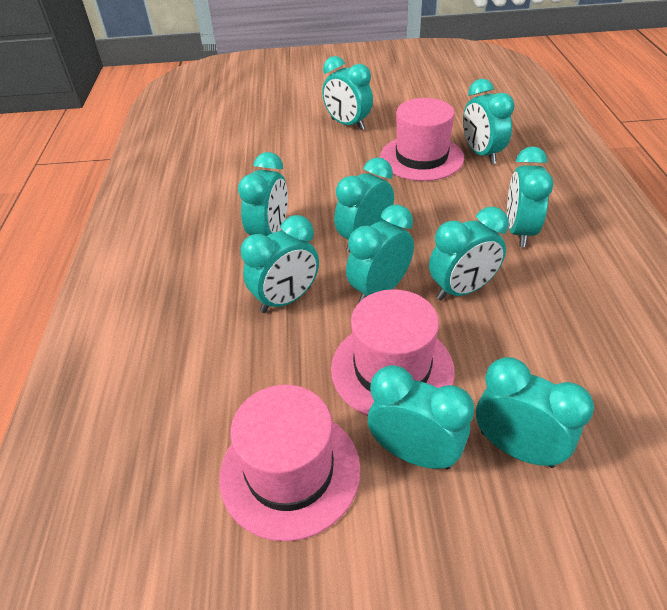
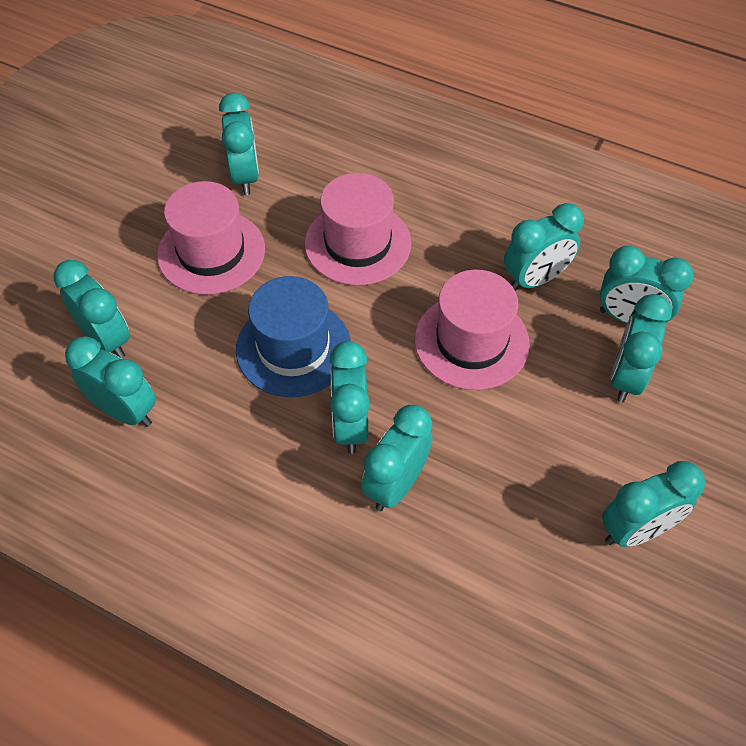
blue hat: none = 0 -> [236,276,351,397] = 1
turquoise clock: [238,152,288,236] [241,215,319,313] [322,56,373,130] [334,157,394,252] [346,204,414,303] [368,365,474,470] [429,207,509,301] [463,79,515,164] [476,357,594,468] [507,146,554,247] = 10 -> [53,260,130,359] [65,336,156,427] [219,93,259,195] [329,341,370,454] [361,405,433,511] [504,203,584,290] [600,246,694,324] [602,461,705,547] [610,294,672,403] = 9

